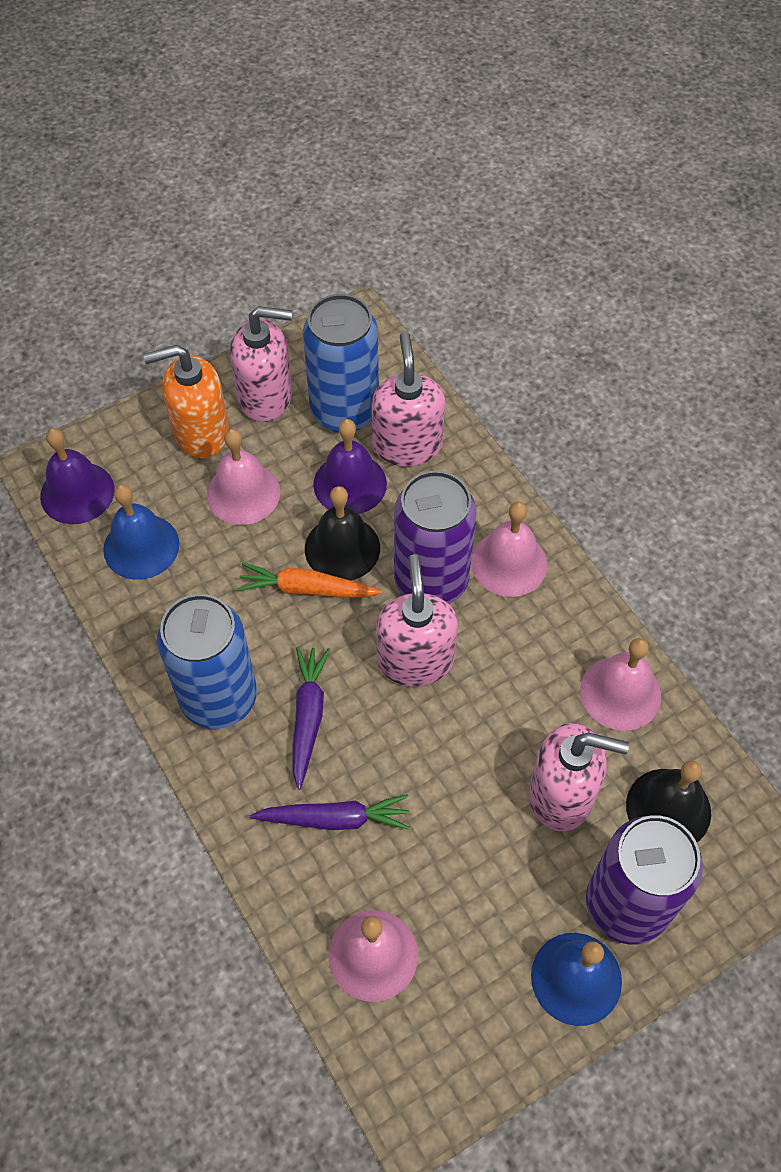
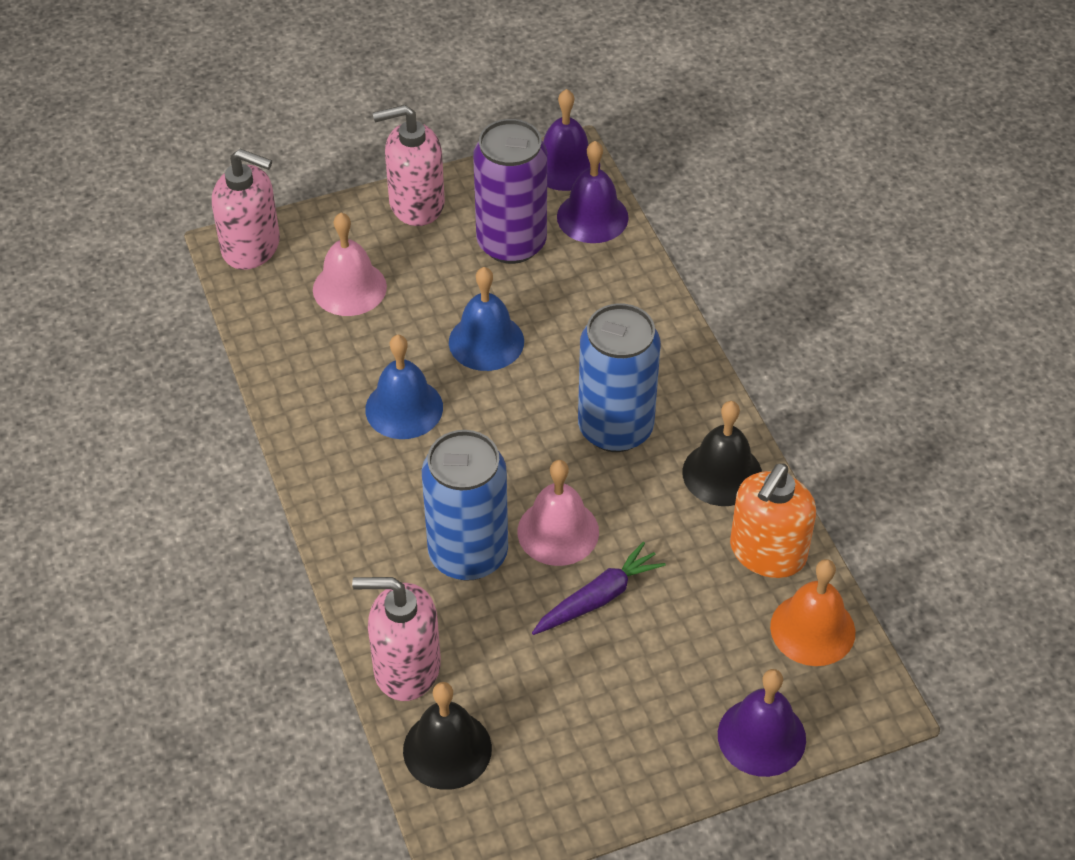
orange bell: none = 0 -> [770,559,856,666] = 1
orange carrot: [237,563,382,598] = 1 -> none = 0
pink bell: [206,429,280,525] [328,910,418,1002] [471,502,547,597] [580,638,661,731] = 4 -> [313,213,387,316] [517,460,599,566] = 2
pink soap dispenser: [230,306,292,422] [372,332,445,467] [376,554,458,687] [529,723,629,831] = 4 -> [212,149,280,270] [352,577,441,701] [373,105,445,226] = 3
purple bell: [40,428,115,524] [313,419,387,514] = 2 -> [543,89,600,191] [557,141,629,243] [718,669,806,777] = 3
purple can: [394,471,477,604] [586,815,703,945] = 2 -> [473,119,547,264] = 1
purple carrot: [250,794,410,830] [293,647,330,790] = 2 -> [532,542,666,635] = 1

